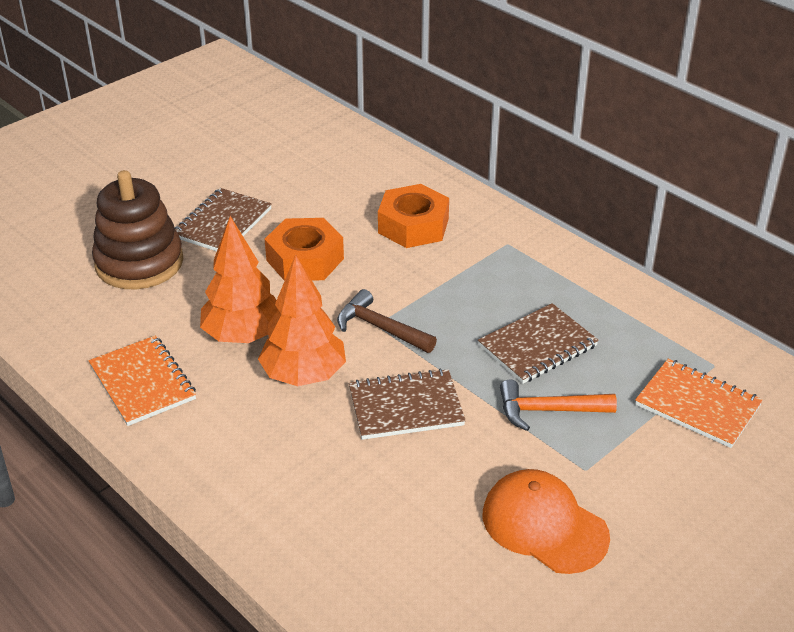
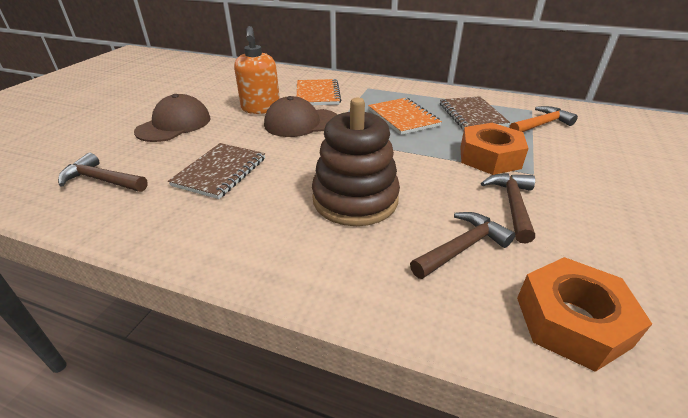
brown cap: none = 0 -> [134,94,211,142] [264,96,338,137] = 2
brown hammer: [337,289,437,353] = 1 -> [58,153,148,192] [410,212,515,279] [481,173,535,244] = 3
brown notebook: [174,188,272,251] [349,369,466,440] [478,303,599,384] = 3 -> [168,143,265,199] [440,96,510,130] = 2
orange cap: [483,469,610,574] = 1 -> none = 0
orange soap dispenser: none = 0 -> [234,26,280,114] = 1
orange tree: [200,216,278,343] [258,254,346,386] = 2 -> none = 0

